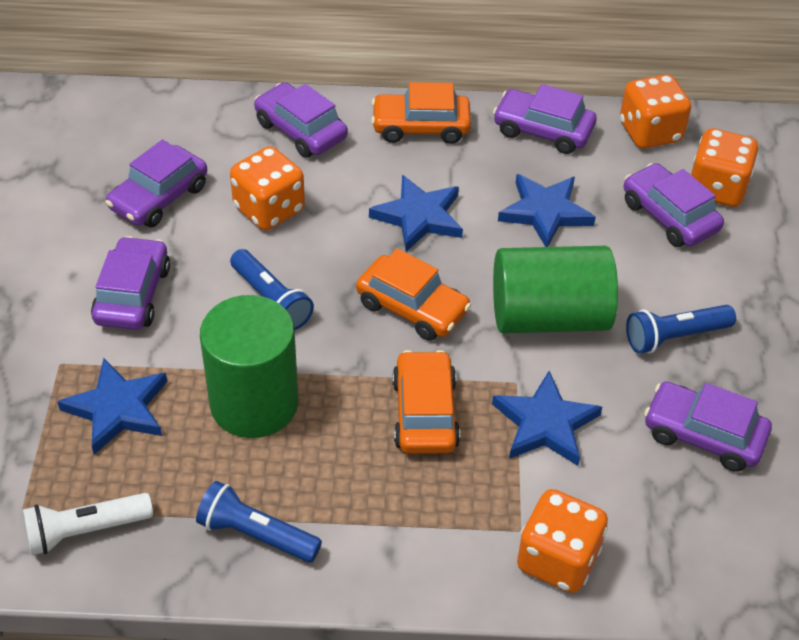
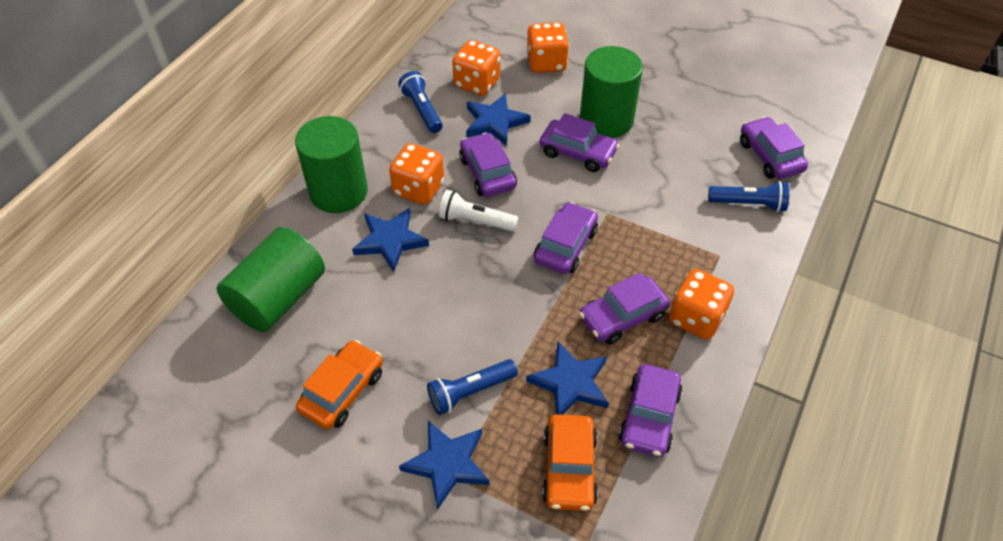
green cylinder: [200,295,298,438] [493,246,618,333] = 2 -> [216,227,325,332] [295,116,368,213] [580,46,643,138] = 3
orange car: [356,249,471,341] [371,82,471,144] [392,350,460,454] = 3 -> [296,340,383,429] [542,414,598,511] = 2

